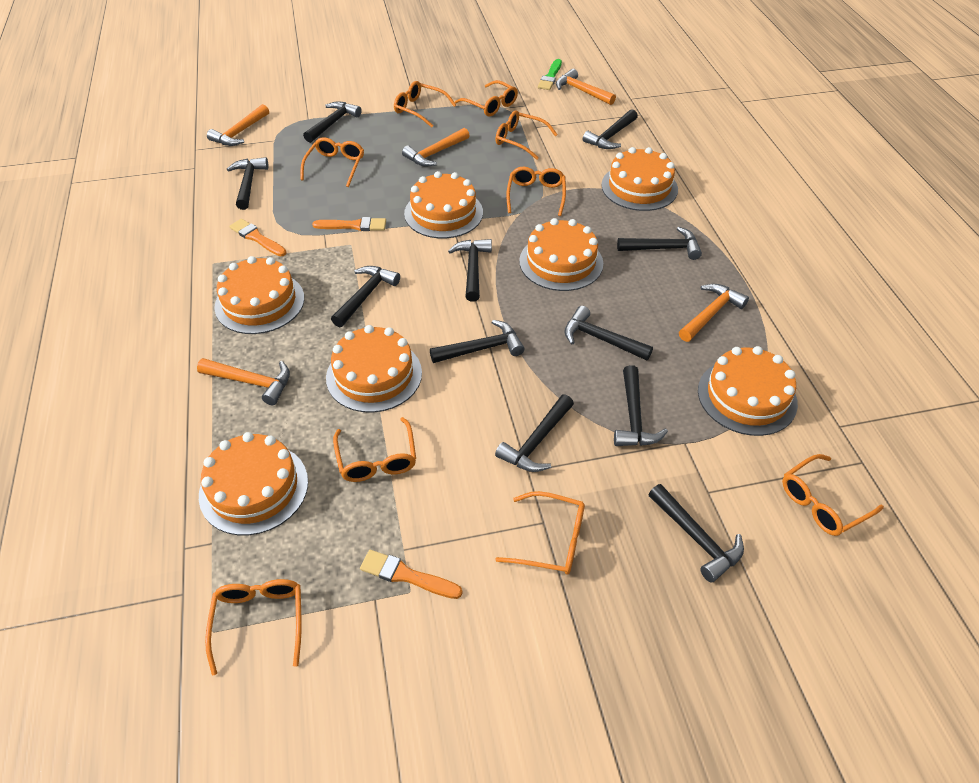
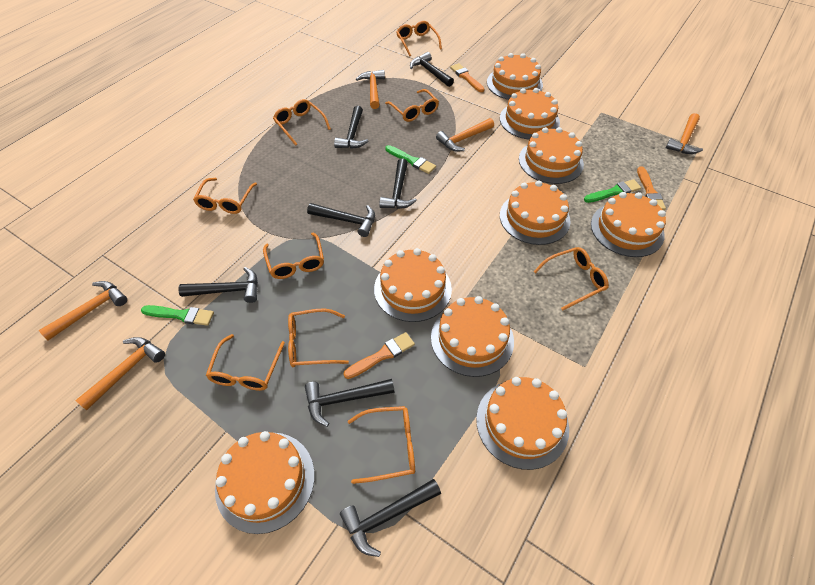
black hammer: [227,157,269,210] [303,101,362,143] [331,266,400,327] [430,320,525,363] [448,239,492,301] [495,395,574,472] [564,306,653,361] [583,109,638,149] [614,365,668,446] [617,227,702,260] [648,484,744,583] = 11 -> [178,267,258,303] [305,379,395,427] [307,203,375,237] [334,106,368,149] [340,479,441,557] [379,158,417,209] [410,52,454,87] = 7
green brush: [538,59,562,90] = 1 -> [141,305,214,326] [385,145,436,174] [584,179,641,203] = 3
orange cake: [199,432,308,535] [214,256,304,334] [326,325,422,413] [404,171,483,238] [519,218,603,291] [601,147,678,211] [698,346,798,436] = 7 -> [215,431,315,534] [374,248,452,322] [431,296,514,377] [476,377,569,470] [487,53,543,100] [500,88,560,140] [500,180,571,245] [519,127,584,184] [591,192,666,257] = 9

